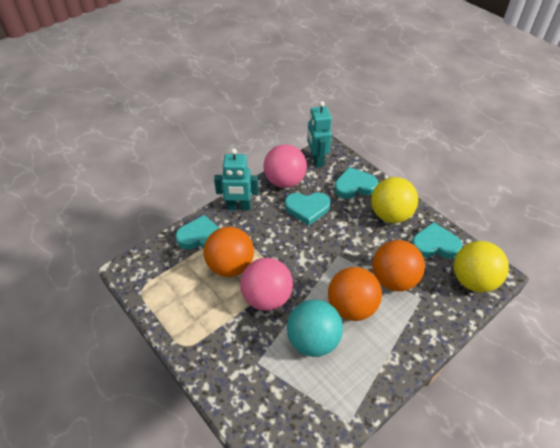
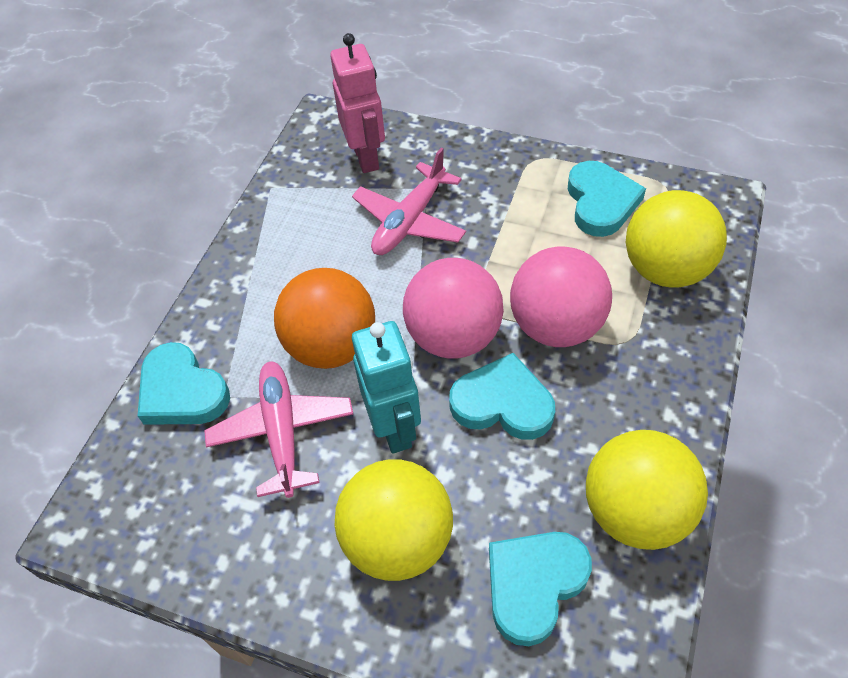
orange ball: [204,227,254,277] [328,267,382,321] [372,240,425,291] = 3 -> [274,268,375,369] = 1
pink plane: none = 0 -> [204,361,353,498] [352,148,466,255] = 2
pink robot: none = 0 -> [330,33,385,173] = 1
turquoise ball: [287,299,343,357] = 1 -> none = 0
turquoise robot: [214,148,259,210] [307,101,332,168] = 2 -> [352,321,421,454] = 1
yellow ball: [371,177,418,223] [454,241,509,293] = 2 -> [335,459,453,581] [586,430,708,550] [626,190,727,288] = 3

